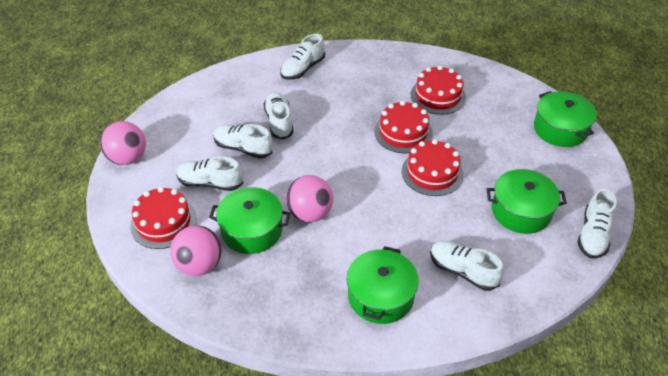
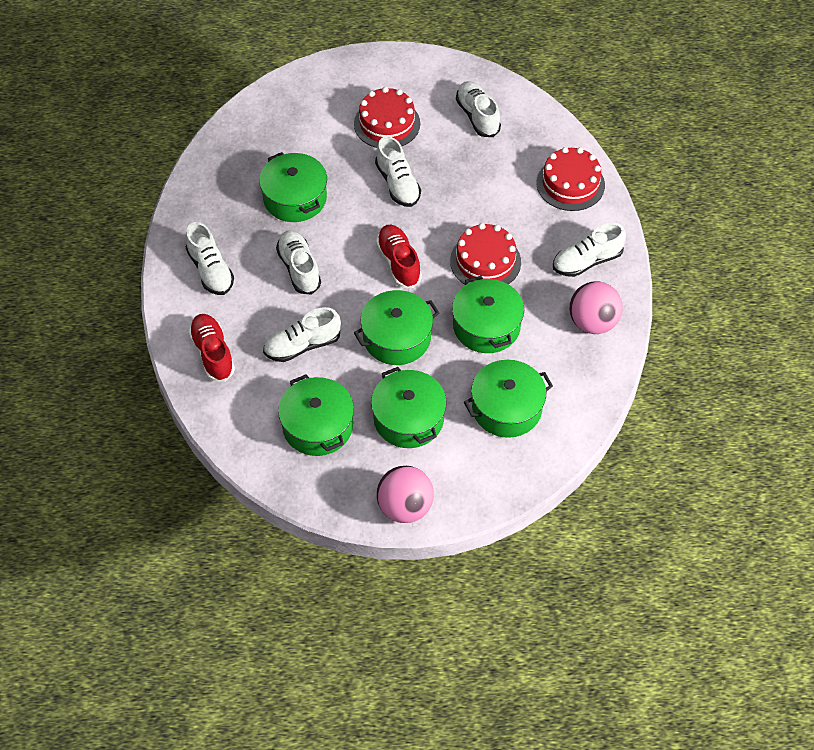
green pot: [209,187,290,254] [347,246,419,324] [486,169,567,234] [534,91,596,147] = 4 -> [259,152,327,222] [278,374,354,456] [354,290,439,365] [371,367,447,448] [452,276,524,353] [464,360,553,438] = 6
pink ball: [100,121,146,165] [170,225,222,276] [286,175,333,222] = 3 -> [377,466,434,523] [569,281,623,334] = 2
red cake: [130,187,197,249] [374,101,433,153] [402,139,463,196] [411,66,466,115] = 4 -> [354,87,420,148] [450,223,521,284] [536,147,605,211] = 3
red shoe: none = 0 -> [188,314,235,382] [376,225,422,289] = 2

